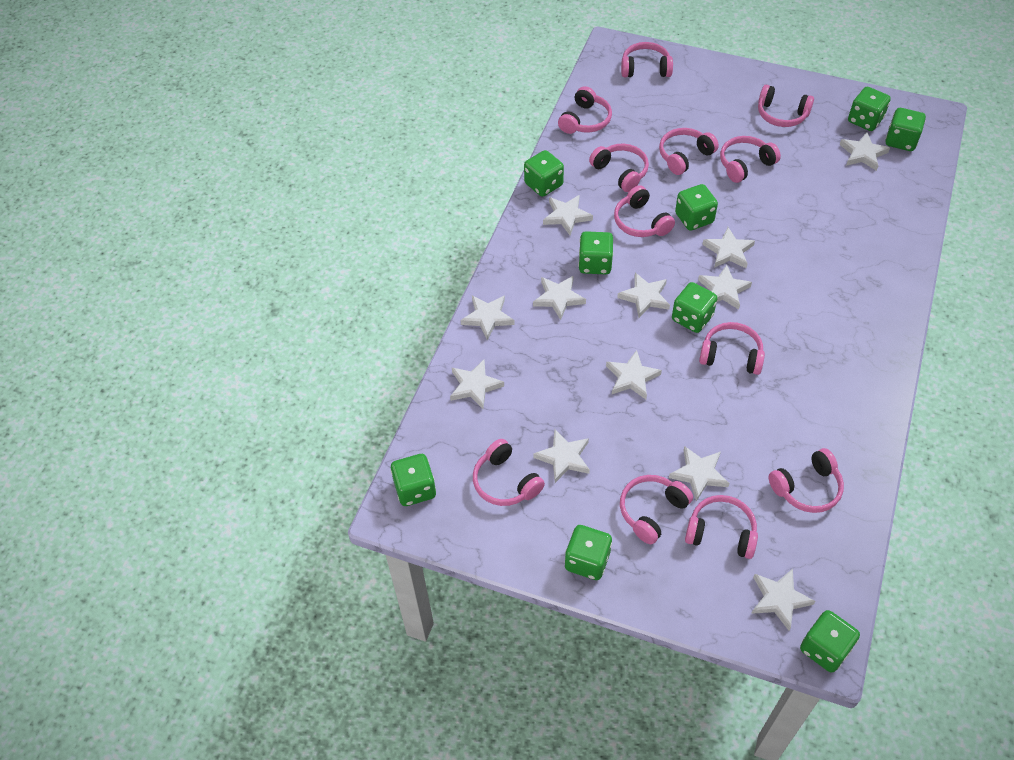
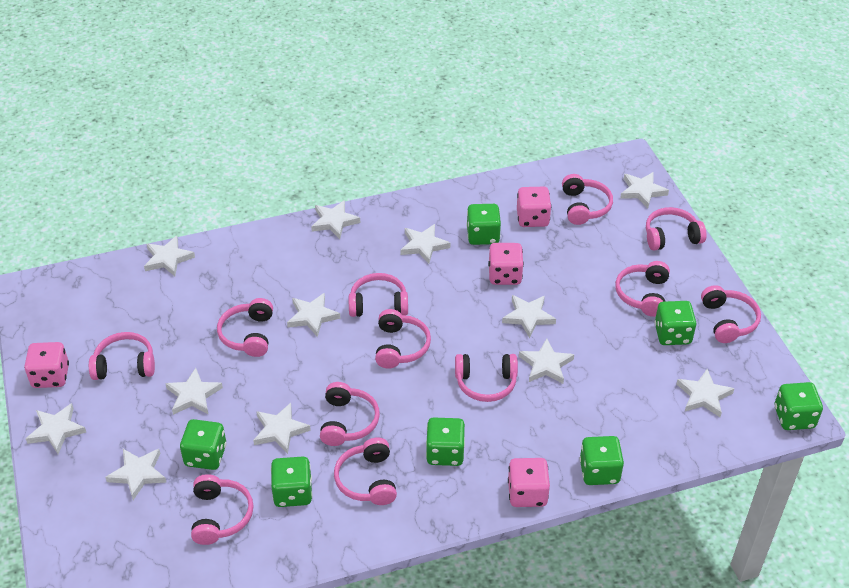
green dice: [391,454,436,506] [524,150,564,197] [565,525,612,580] [578,231,613,274] [672,282,718,333] [675,184,718,231] [800,610,860,672] [848,87,891,131] [886,108,926,151] = 9 -> [180,419,226,470] [271,457,312,507] [426,418,465,466] [467,204,501,245] [580,436,624,485] [655,301,697,345] [775,382,823,430] = 7
pink dice: none = 0 -> [24,342,69,388] [488,243,524,285] [508,458,550,507] [517,187,552,227] = 4

